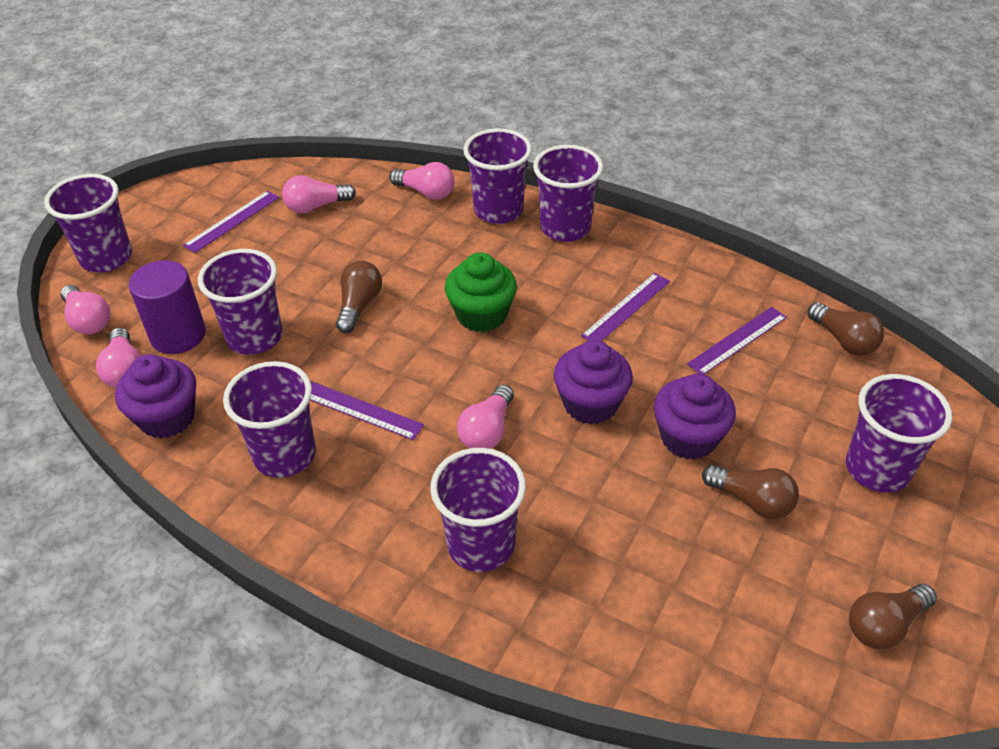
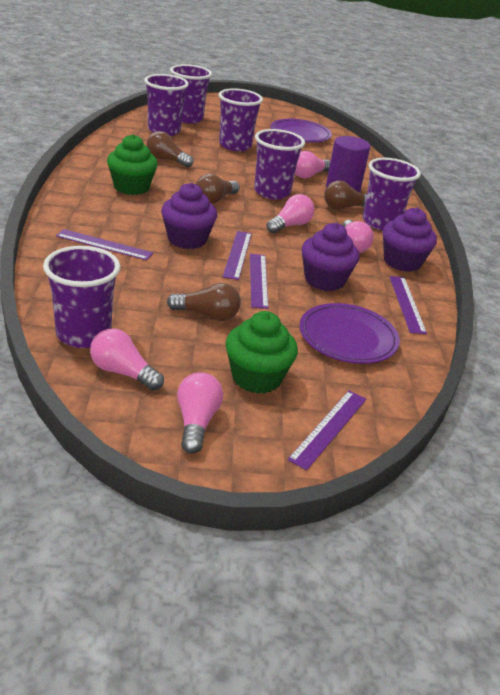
green cupcake: [445,252,517,332] = 1 -> [107,134,158,195] [225,311,298,394] = 2
purple cup: [44,174,132,272] [198,249,283,355] [223,361,316,478] [430,448,526,572] [463,128,532,224] [533,145,603,242] [846,374,952,493] = 7 -> [43,246,120,348] [144,74,189,136] [170,64,212,124] [218,88,263,151] [254,129,305,200] [363,158,421,230] = 6
purple plate: none = 0 -> [270,119,332,143] [299,303,400,364] = 2
purple ruler: [183,191,279,253] [310,381,424,440] [581,273,670,341] [687,307,787,374] = 4 -> [56,229,153,260] [223,231,252,280] [250,254,269,309] [287,391,366,470] [389,276,427,334] = 5

